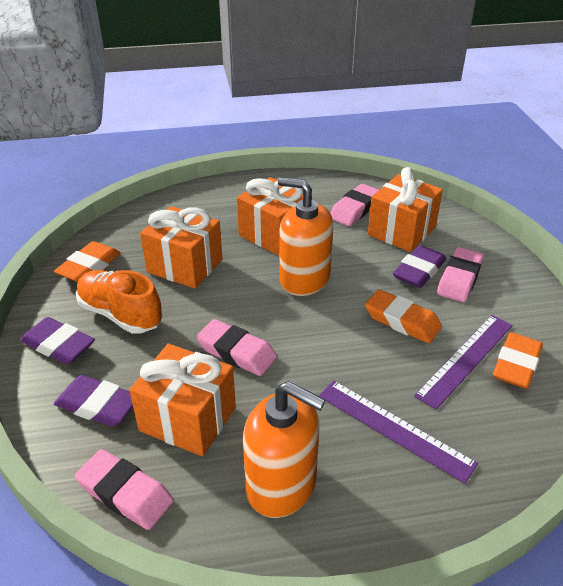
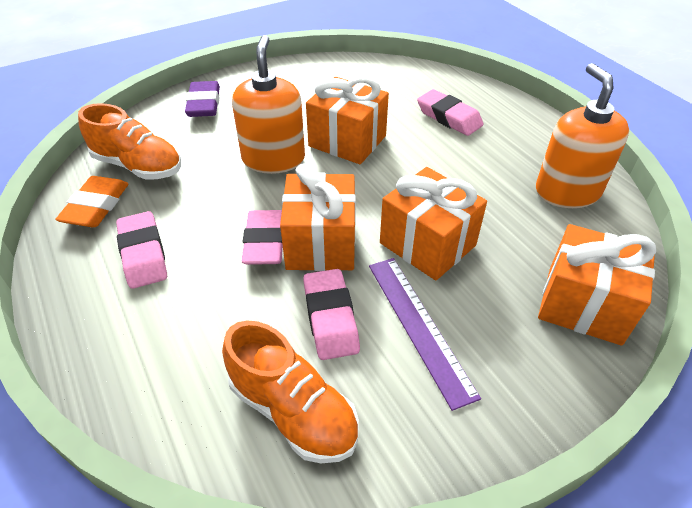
orange eraser: [54,241,121,282] [365,289,442,343] [493,332,543,389] = 3 -> [55,176,128,227] = 1
orange shoe: [76,270,162,334] = 1 -> [78,103,181,180] [222,320,359,463] = 2
purple eraser: [20,317,95,364] [54,375,133,427] [393,245,446,288] = 3 -> [185,81,220,117] = 1
purple ruler: [319,381,478,483] [414,315,513,410] = 2 -> [369,258,481,411] = 1

